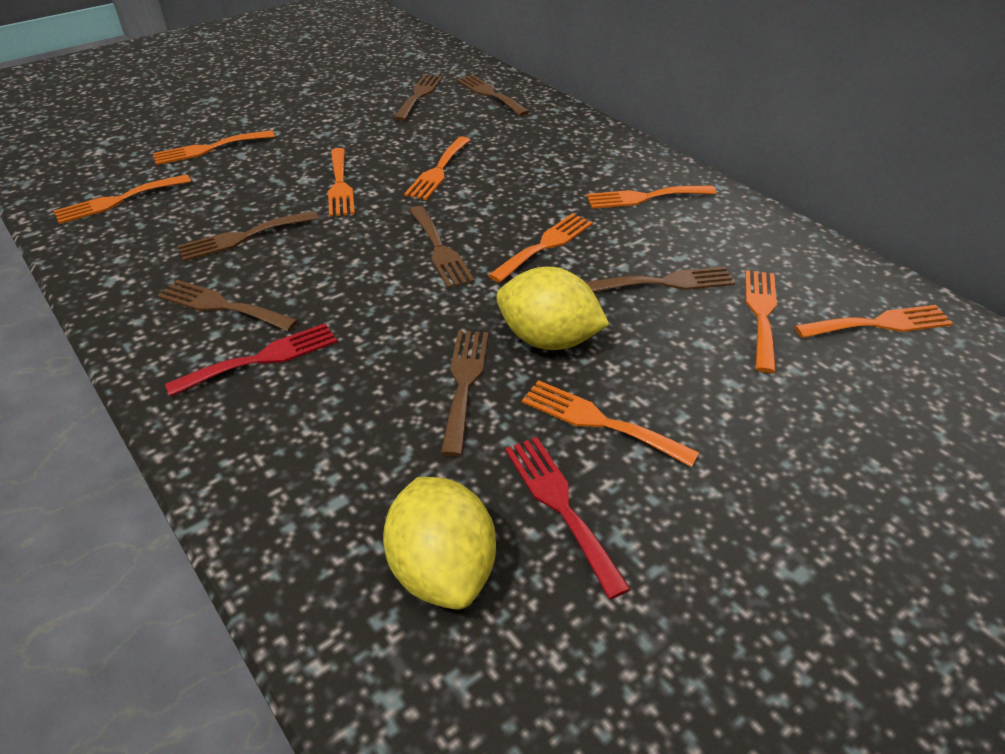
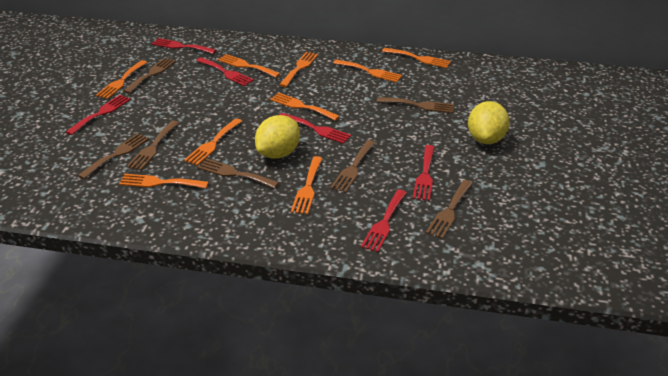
red fork: [165,323,337,397] [505,437,631,599] = 2 -> [66,95,131,135] [152,38,216,54] [196,57,254,86] [279,113,351,144] [361,190,407,252] [413,145,435,201] = 6

